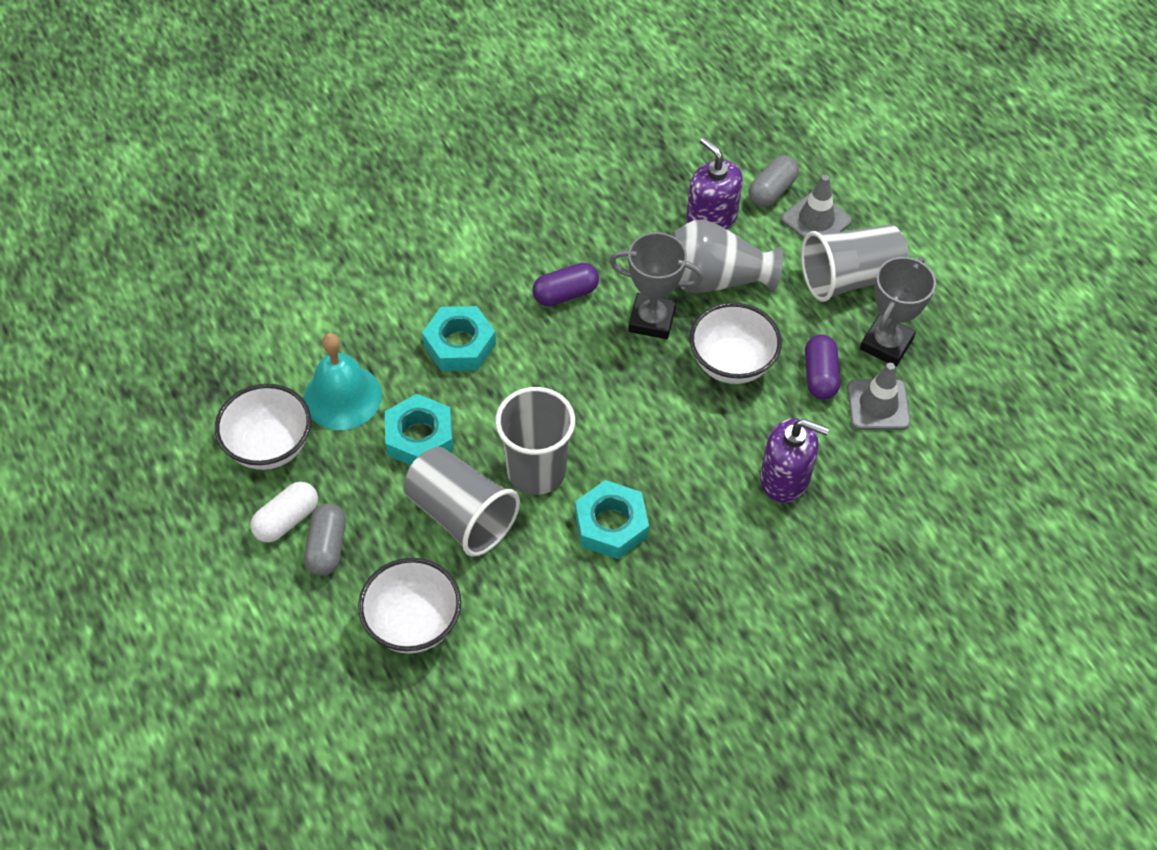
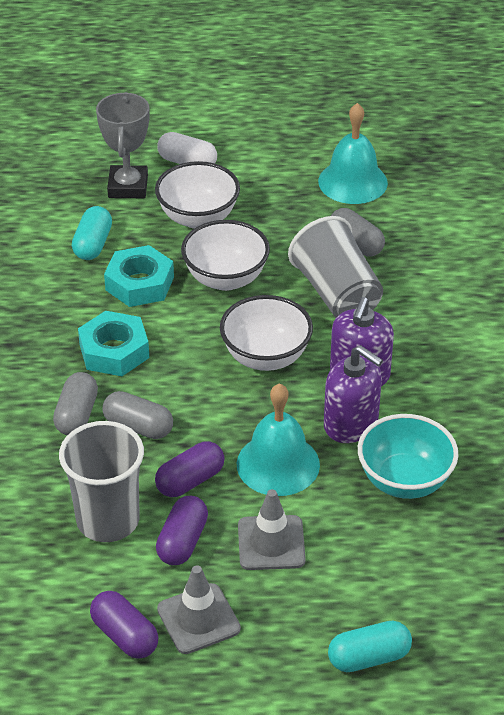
grey capsule: [304,503,346,576] [748,155,799,207] = 2 -> [53,372,98,435] [103,391,173,439] [331,208,385,257] = 3
grey cup: [404,447,520,557] [495,387,575,495] [801,224,909,302] = 3 -> [59,421,144,542] [288,216,383,318] = 2
grey trophy: [609,232,704,339] [860,257,936,367] = 2 -> [96,92,150,198] = 1
grey vase: [672,220,783,293] = 1 -> none = 0
purple capsule: [532,263,599,306] [805,334,840,400] = 2 -> [90,591,158,659] [155,441,225,497] [156,496,208,565] = 3
turquoise bell: [304,333,382,430] = 1 -> [237,383,320,496] [318,103,388,204] = 2
turquoise bowl: none = 0 -> [358,414,458,499] = 1
turquoise capsule: none = 0 -> [72,206,112,260] [328,621,412,672] = 2
turquoise nut: [385,394,453,465] [422,306,496,371] [575,480,649,559] = 3 -> [78,311,149,376] [104,245,174,307] = 2

